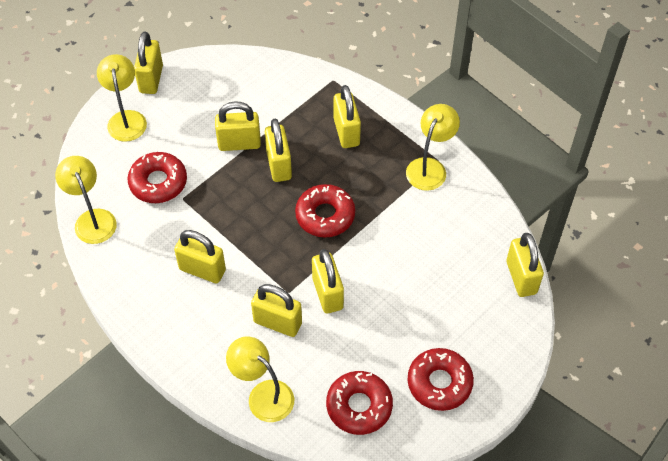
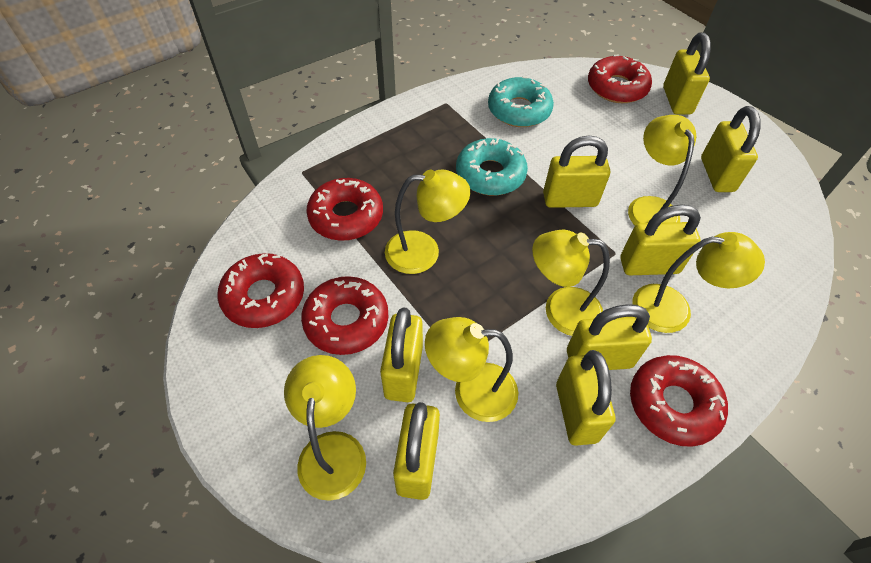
red donut: [127,152,187,203] [295,184,355,238] [326,371,393,435] [408,348,474,411] = 4 -> [217,253,304,328] [301,276,388,355] [306,178,383,241] [588,54,652,103] [630,355,728,447] = 5
turquoise donut: none = 0 -> [456,138,528,196] [488,76,554,127] = 2
yellow lamp: [55,156,117,244] [97,54,147,142] [226,337,294,422] [406,104,460,191] = 4 -> [284,355,366,501] [385,169,470,274] [425,317,518,422] [532,230,610,336] [628,115,696,225] [632,232,765,333] = 6

